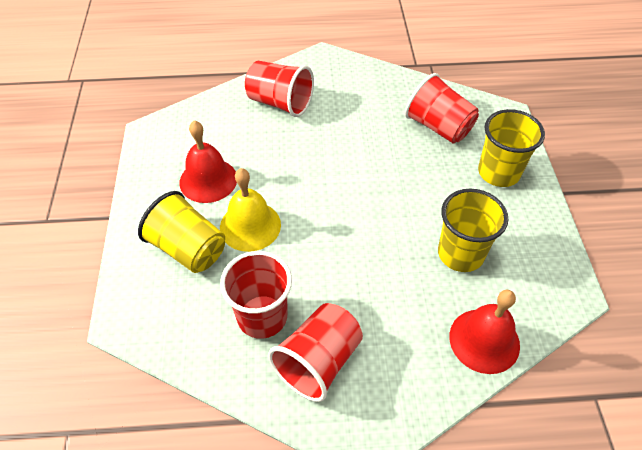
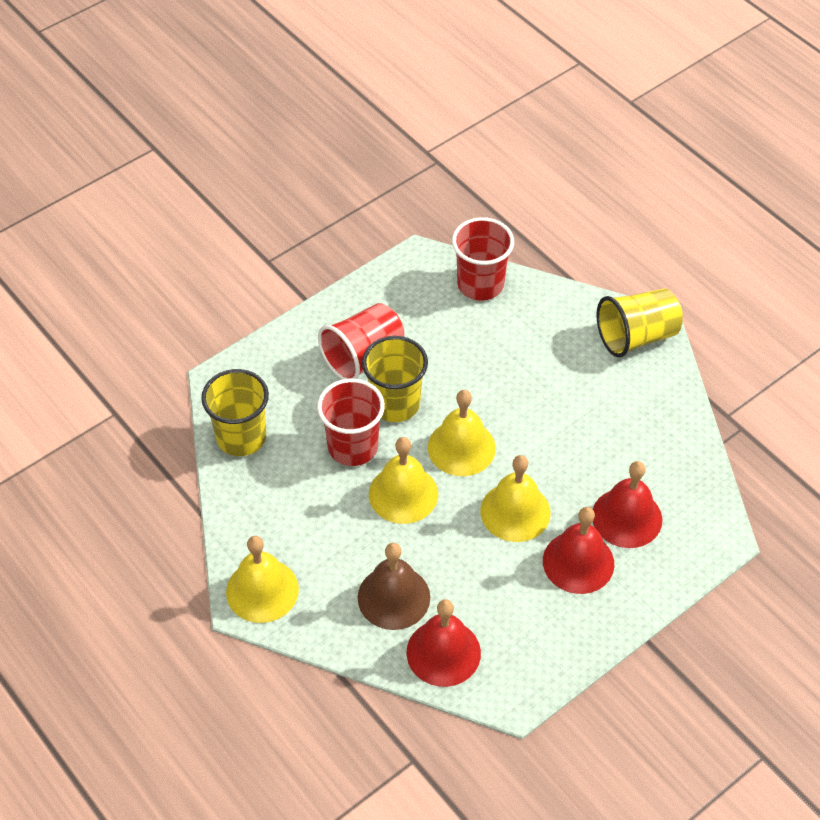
brown bell: none = 0 -> [357,543,430,630] = 1
red bell: [180,120,237,203] [449,290,520,374] = 2 -> [406,599,481,687] [543,507,614,594] [593,461,662,548] = 3
red cup: [220,251,292,339] [245,61,314,117] [268,303,363,402] [405,73,479,143] = 4 -> [317,379,385,466] [318,303,404,380] [452,217,514,301] = 3
yellow bell: [220,168,281,252] = 1 -> [226,536,299,623] [369,437,438,524] [428,390,496,476] [480,455,551,542] = 4

